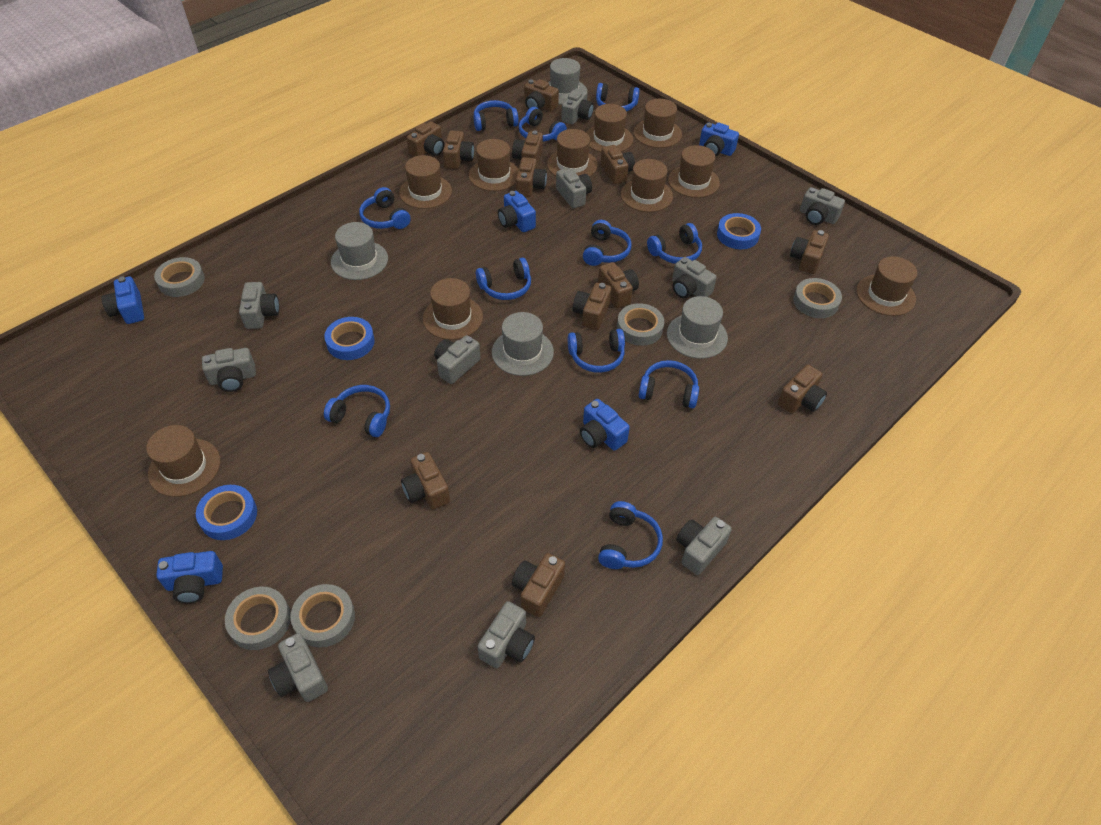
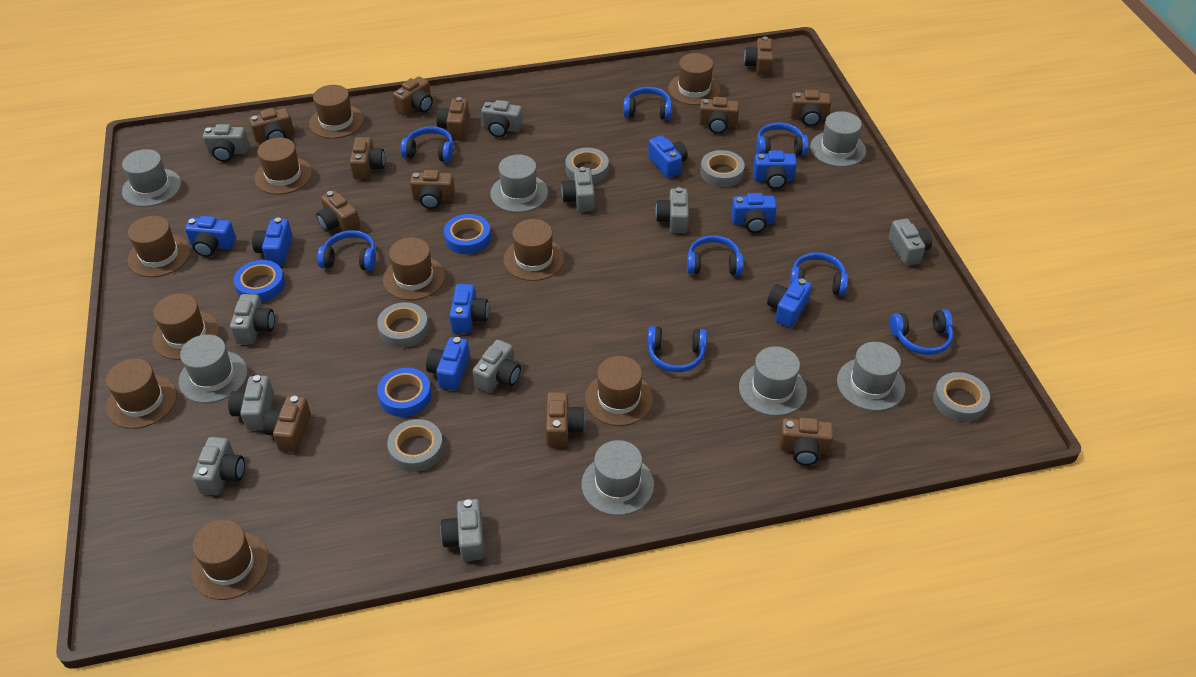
blue camera: [101,276,144,324] [156,551,223,603] [498,191,536,232] [580,399,630,451] [699,122,739,157] = 5 -> [185,216,236,257] [252,217,293,265] [426,337,470,391] [449,284,489,334] [648,135,688,178] [731,193,777,233] [753,151,797,189] [767,278,812,328] = 8
blue headphones: [324,385,390,437] [359,187,411,229] [473,100,519,131] [476,258,531,300] [518,107,567,142] [568,329,625,373] [583,220,632,266] [596,83,640,112] [598,501,663,569] [639,360,699,408] [647,223,702,264] = 11 -> [317,230,376,271] [400,126,453,162] [623,87,672,120] [647,326,707,372] [687,235,743,275] [756,122,809,156] [789,252,848,296] [890,309,953,355] = 8
grey hat: [331,222,388,280] [492,312,554,376] [549,58,588,105] [667,296,728,359] = 4 -> [122,149,181,207] [178,334,247,403] [490,154,548,213] [581,440,654,515] [739,346,807,416] [810,111,866,167] [837,342,905,411] = 7

